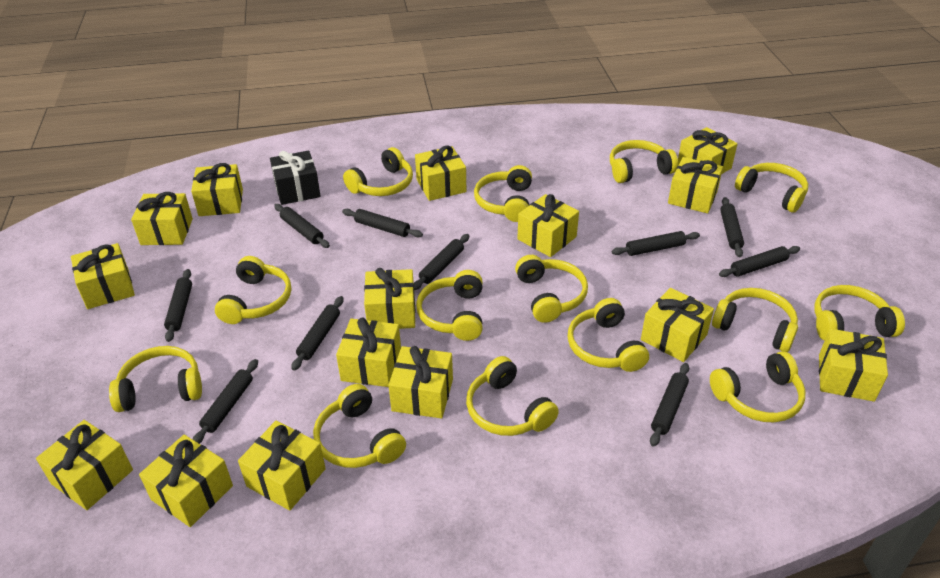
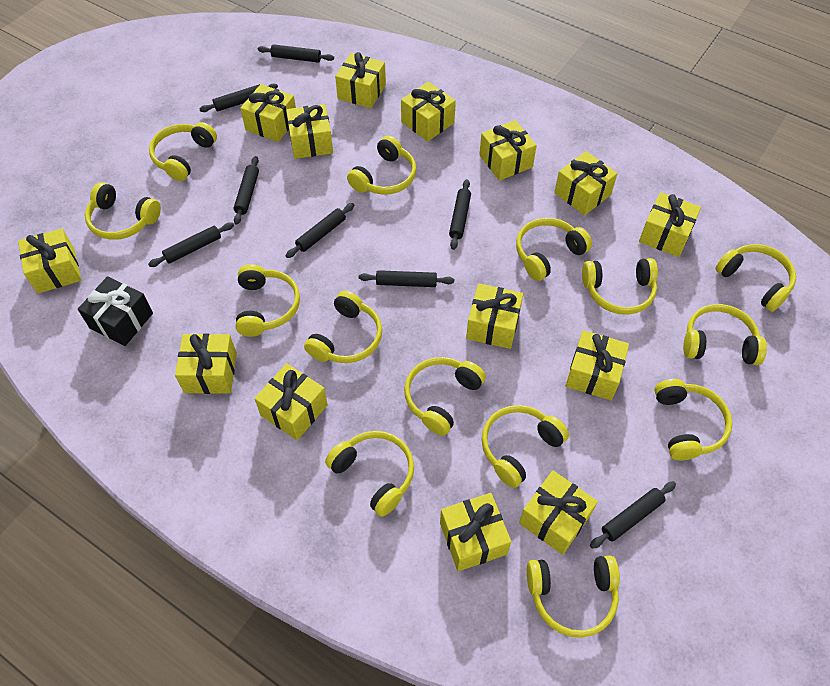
black rolling pin: [164,269,192,342] [193,359,258,444] [274,204,330,248] [291,296,343,371] [342,209,423,237] [414,234,469,290] [612,231,700,256] [650,363,689,447] [719,246,800,277] [720,197,744,258] = 10 -> [148,222,234,267] [200,83,278,112] [234,156,259,225] [258,44,334,63] [286,203,354,258] [359,270,454,287] [449,179,471,250] [590,481,676,549] = 8
yellow gift: [36,420,133,510] [71,243,135,309] [131,192,193,245] [139,434,233,527] [191,163,243,216] [238,421,326,511] [336,317,401,387] [364,268,415,329] [388,346,453,418] [415,145,466,201] [517,194,579,257] [641,288,714,362] [668,157,723,213] [678,127,738,174] [819,329,888,402] = 15 -> [18,228,81,294] [175,333,237,394] [240,84,296,142] [254,363,328,440] [286,104,333,159] [335,52,386,108] [401,81,456,142] [440,493,511,571] [466,284,523,349] [479,120,537,181] [519,471,598,555] [554,151,618,215] [566,330,629,400] [639,192,701,257] = 14

